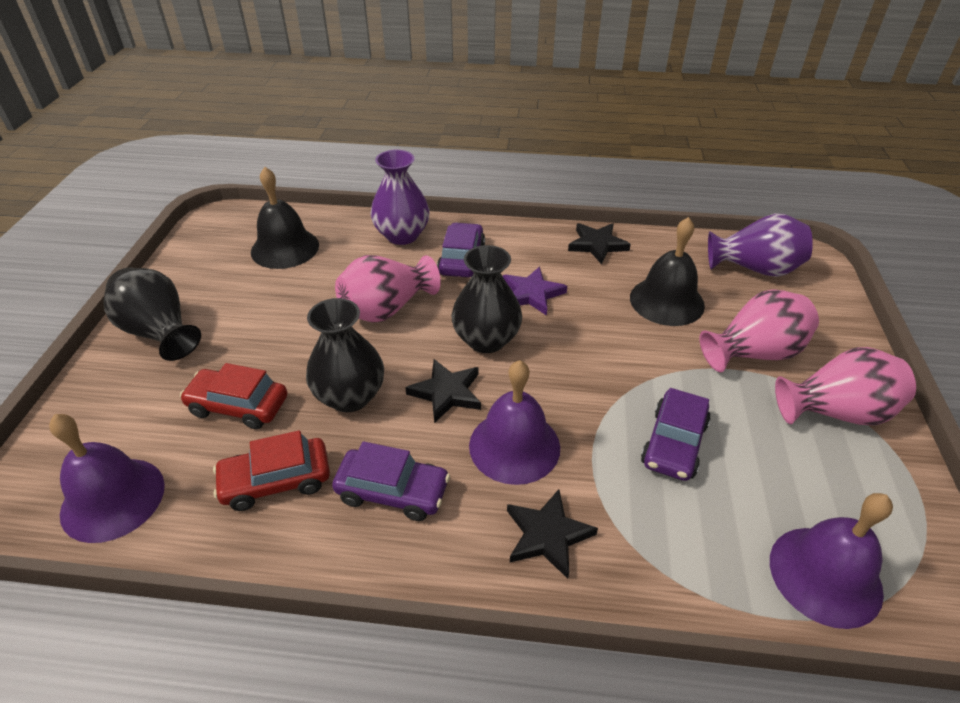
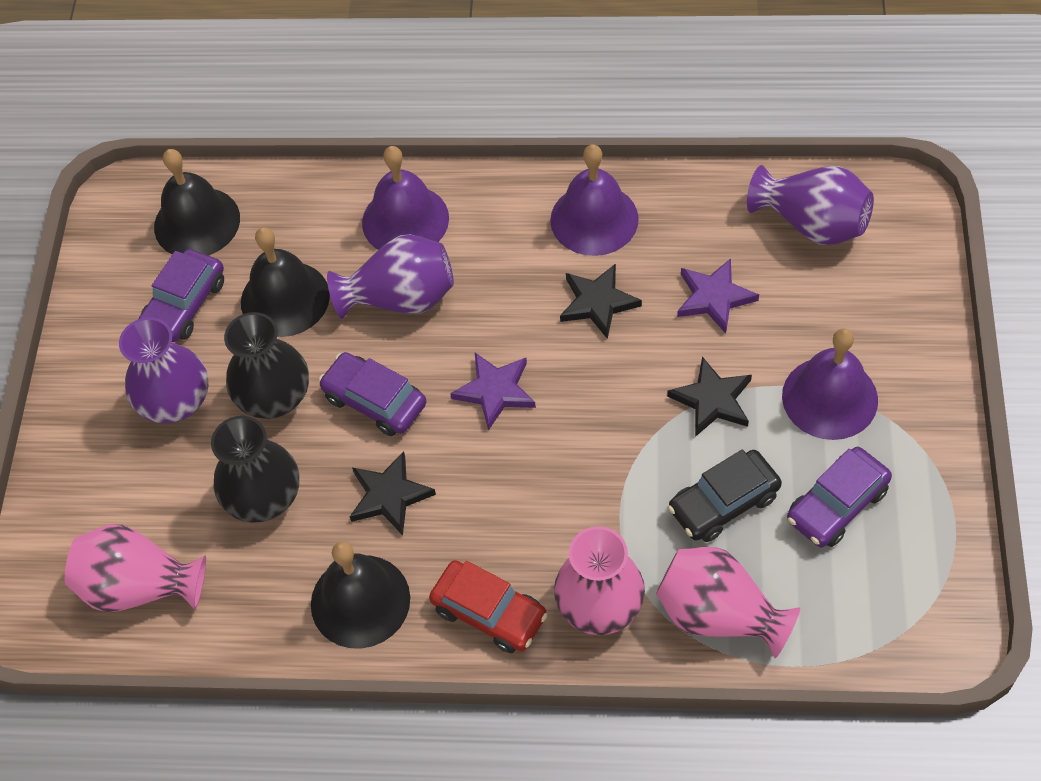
black bell: [251,167,319,269] [630,217,705,326] = 2 -> [154,149,240,255] [241,227,330,337] [311,542,410,649] = 3
black car: none = 0 -> [668,449,782,542] = 1
black vase: [104,267,201,361] [306,298,384,412] [451,245,522,353] = 3 -> [211,416,299,523] [224,312,309,419] = 2
purple star: [503,266,567,316] = 1 -> [450,353,536,431] [677,258,759,334] = 2
purple vase: [370,150,430,245] [708,213,813,277] = 2 -> [119,317,208,423] [327,234,454,319] [747,165,874,245] = 3
red car: [180,363,287,429] [213,430,330,511] = 2 -> [429,560,548,653] = 1

